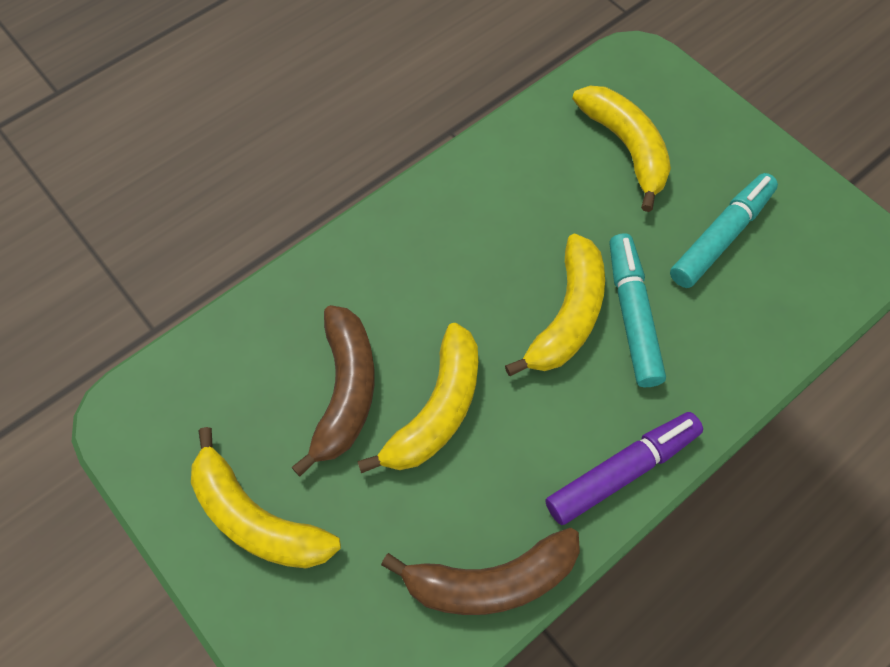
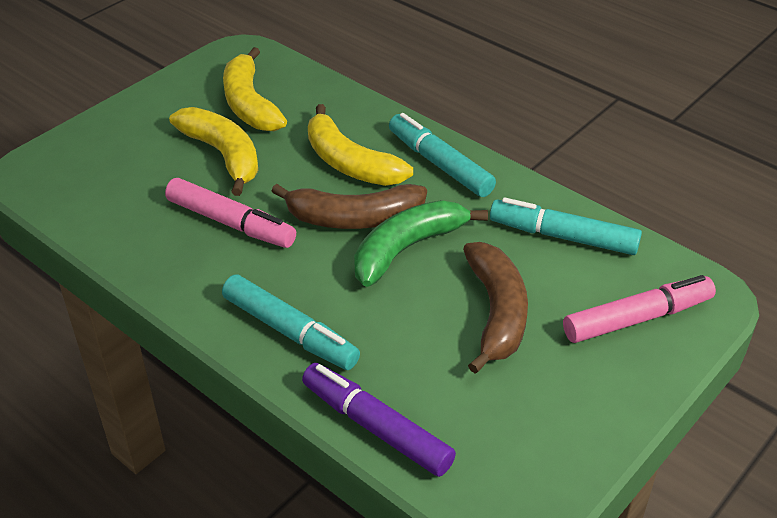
green banana: none = 0 -> [354,200,488,287] = 1
pink marker: none = 0 -> [165,178,296,248] [563,275,716,343] = 2
turquoise marker: [609,233,666,387] [670,173,778,288] = 2 -> [222,274,360,370] [389,113,496,197] [490,197,642,255] = 3
yellow banana: [191,427,341,568] [357,323,478,473] [505,234,605,376] [572,86,671,212] = 4 -> [169,107,258,196] [223,47,287,131] [308,104,413,186] = 3

